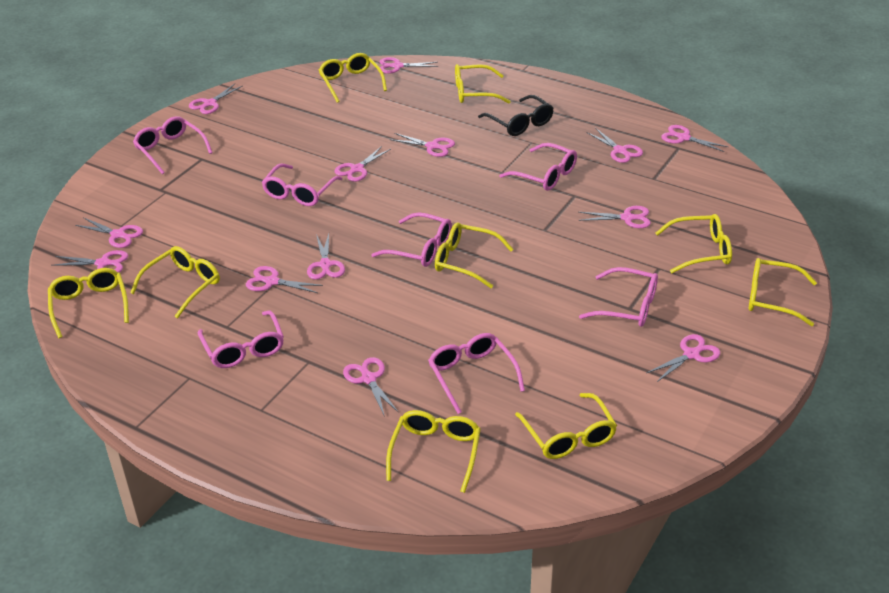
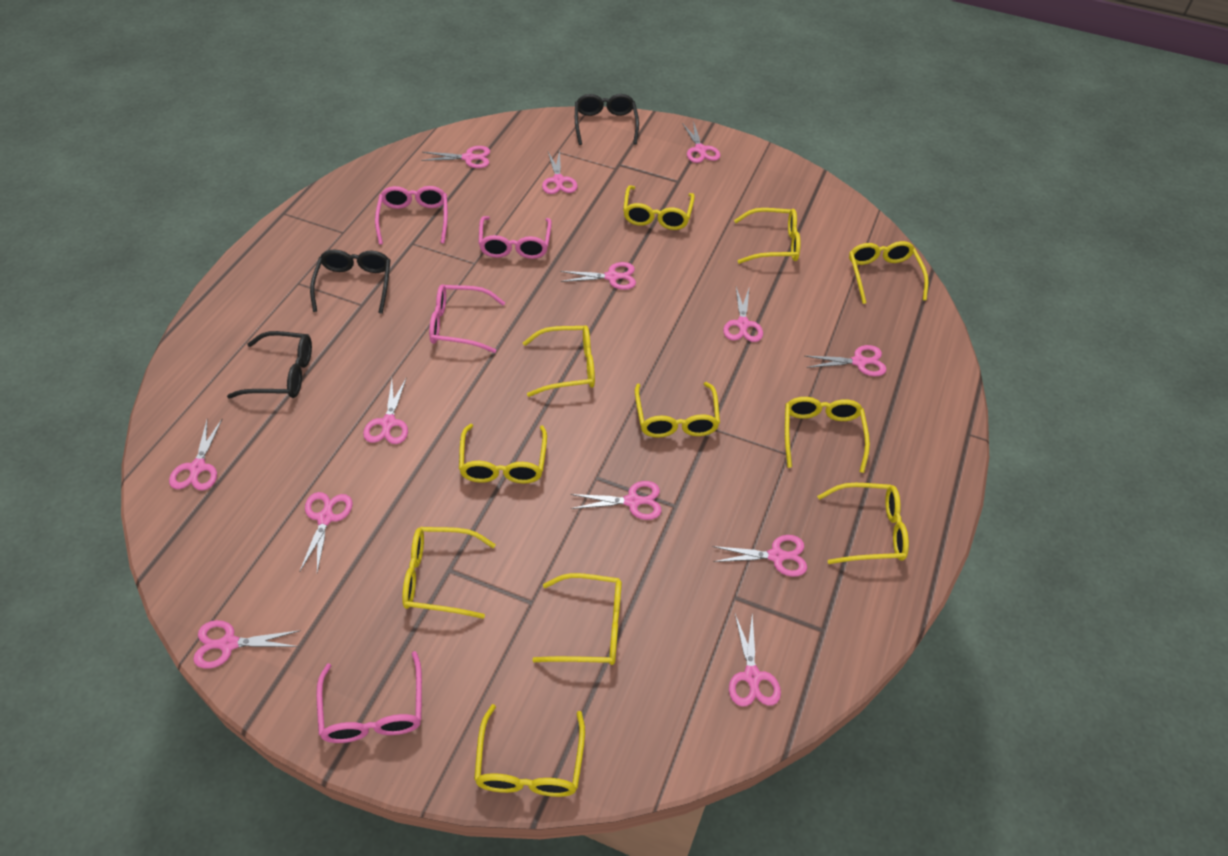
black glasses: [478,95,554,136] = 1 -> [227,331,312,398] [310,249,391,314] [575,94,639,145] = 3
pink glasses: [133,116,213,174] [198,311,284,368] [262,163,342,206] [371,212,452,267] [428,333,525,414] [499,143,577,191] [579,267,658,327] = 7 -> [316,651,422,743] [375,186,448,245] [429,284,505,353] [478,216,552,259] = 4
yellow glasses: [48,268,129,338] [130,246,220,318] [319,53,387,103] [386,410,481,493] [435,222,513,288] [455,64,511,103] [515,393,617,459] [655,214,732,273] [749,258,817,326] = 9 -> [402,527,496,619] [459,424,547,484] [474,704,585,797] [523,325,595,397] [533,573,622,665] [623,185,695,230] [635,382,720,438] [734,208,801,264] [785,397,870,473] [817,483,909,564] [849,241,928,304] = 11

